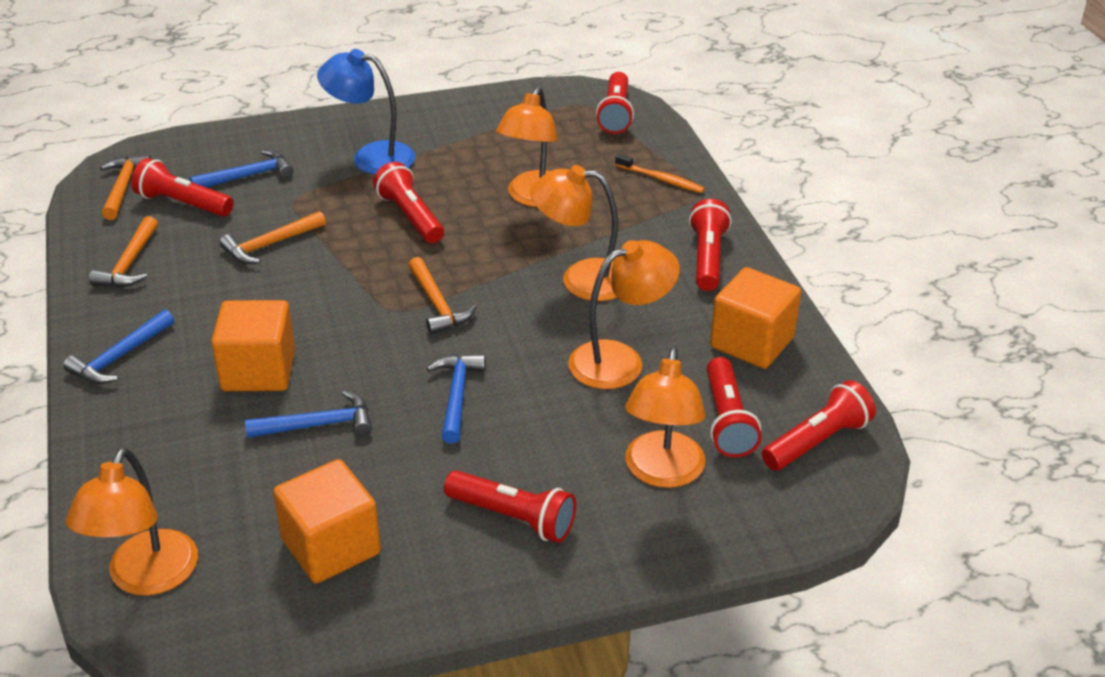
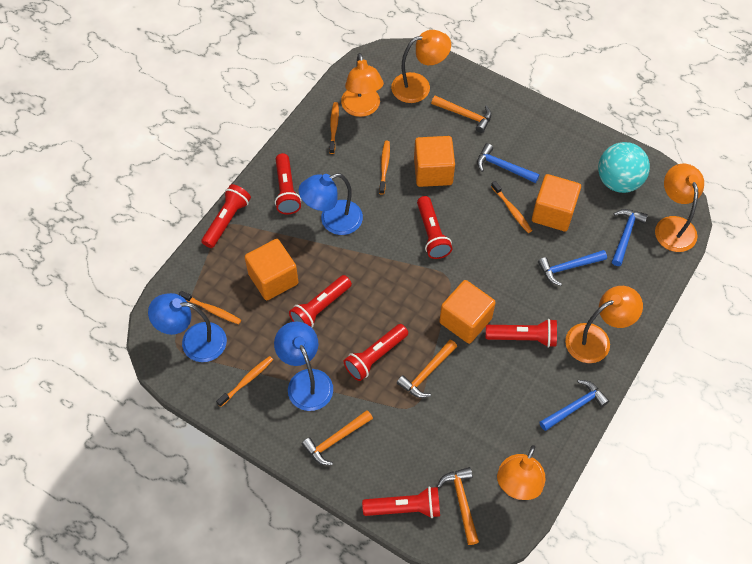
blue lamp: [317,49,415,175] = 1 -> [148,293,227,362] [274,322,333,411] [299,173,363,235] = 3
orange cube: [211,300,295,391] [273,459,381,583] [710,267,801,369] = 3 -> [245,239,298,300] [414,136,455,187] [439,280,496,344] [532,174,581,231] = 4
orange toothbrush: [615,154,705,193] = 1 -> [179,291,241,324] [216,356,273,407] [329,102,339,154] [379,141,390,195] [491,181,532,233] = 5
turquoise ball: none = 0 -> [598,142,650,193] = 1

